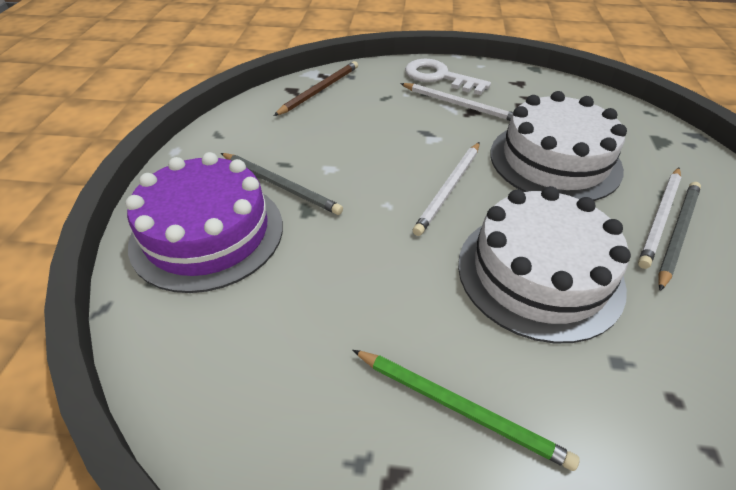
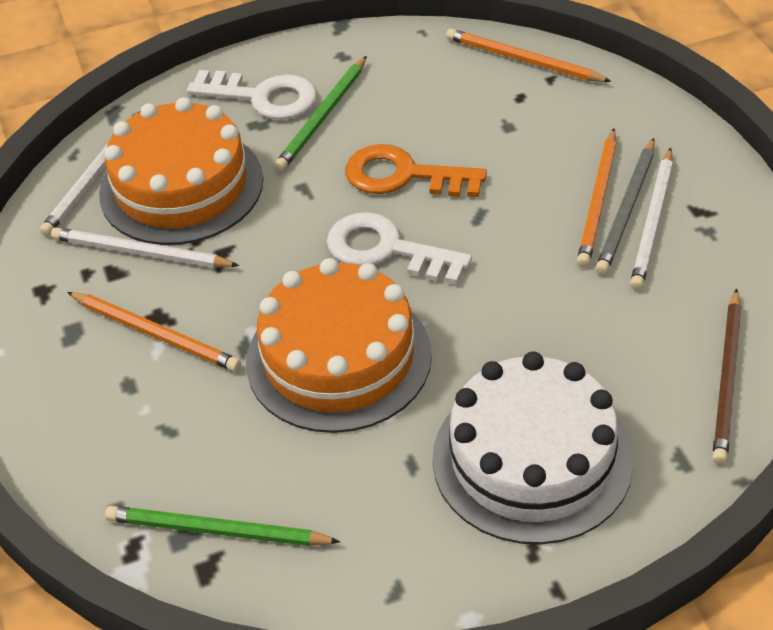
green pencil: [353,350,580,471] = 1 -> [105,506,341,546] [274,56,367,171] = 2
grey pencil: [221,153,343,215] [658,182,701,291] = 2 -> [595,138,655,275] = 1
orange cake: none = 0 -> [99,97,263,245] [246,258,432,433] = 2
orange key: none = 0 -> [345,144,487,197] = 1
orange pencil: none = 0 -> [67,292,241,371] [446,28,612,82] [577,129,617,267] = 3
purple cake: [125,152,283,293] = 1 -> none = 0
white cake: [458,186,631,343] [491,91,627,201] = 2 -> [432,351,633,545] = 1
white key: [405,59,491,95] = 1 -> [187,70,317,120] [327,212,472,285] = 2

